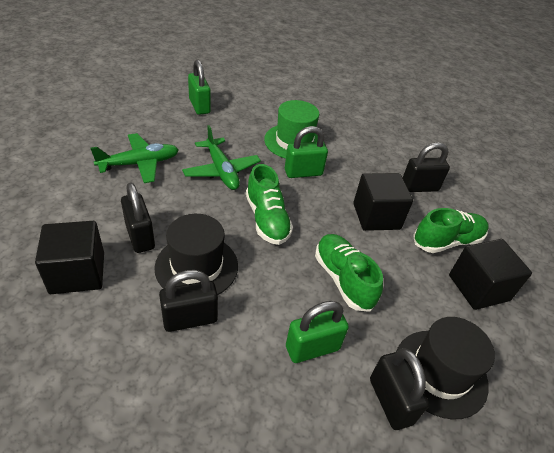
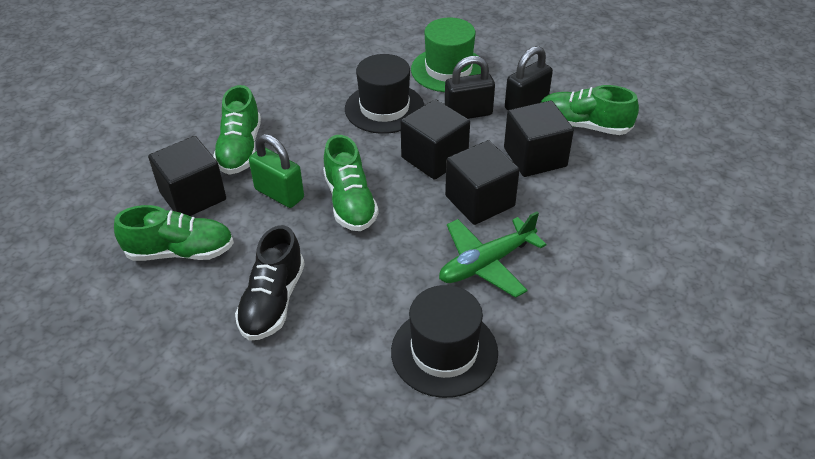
black cube: [35,221,104,294] [353,173,413,231] [449,239,532,310] = 3 -> [148,136,226,216] [401,99,470,180] [445,140,520,225] [504,101,574,177] = 4
black padlock: [121,183,155,253] [159,270,218,332] [370,348,429,430] [403,142,450,192] = 4 -> [445,56,495,119] [505,46,553,110] = 2
black shoe: none = 0 -> [235,225,305,341] = 1
green padlock: [188,60,211,115] [285,126,328,178] [286,301,349,363] = 3 -> [249,134,304,208] = 1
green plane: [91,133,179,183] [182,125,261,190] = 2 -> [439,211,546,298] = 1
green shoe: [246,164,293,245] [315,234,383,312] [413,208,489,253] = 3 -> [114,205,234,261] [213,85,261,175] [323,135,379,231] [541,85,639,135] = 4

